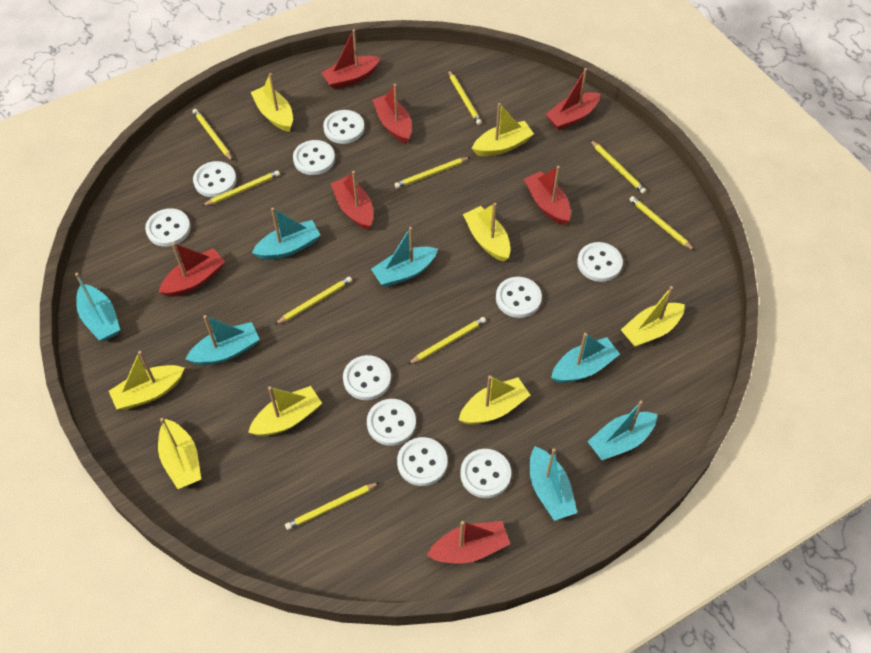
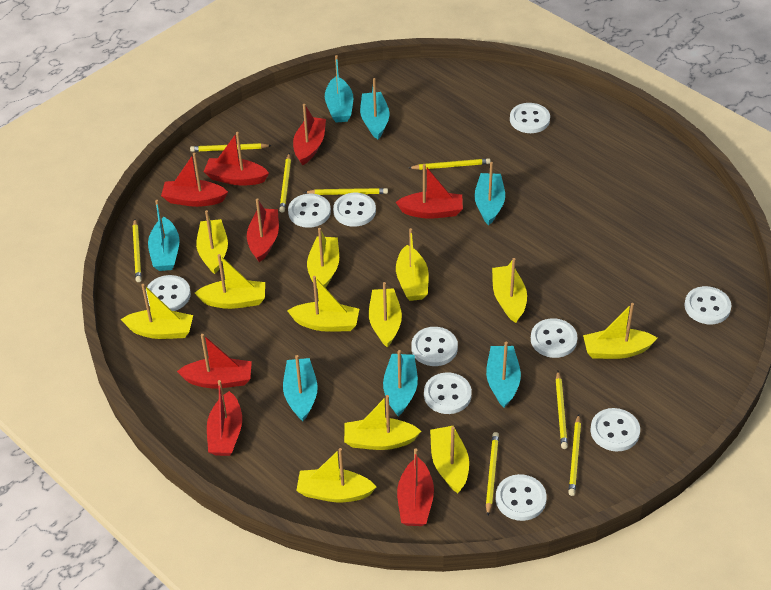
red boat: [159,242,225,297] [321,29,381,90] [331,171,373,230] [372,84,412,144] [427,521,510,563] [524,166,571,225] [545,68,600,130] = 7 -> [161,153,228,207] [177,334,252,389] [204,132,269,185] [207,380,242,456] [247,198,279,262] [293,104,326,166] [396,164,463,219] [397,449,434,526] = 8
yellow boat: [109,351,184,410] [158,418,201,489] [248,386,322,436] [250,73,293,132] [459,375,530,425] [463,203,511,262] [472,103,534,156] [621,286,685,347] = 8 -> [121,284,193,339] [195,254,265,309] [196,210,228,274] [287,276,359,332] [296,448,376,502] [307,228,339,289] [344,395,421,450] [369,282,402,347] [396,228,429,301] [430,426,469,493] [492,258,527,323] [583,303,657,359] = 12
yellow pencil: [193,109,233,161] [202,170,280,206] [274,276,352,325] [285,482,380,530] [395,157,470,188] [408,317,486,364] [448,70,482,125] [590,140,646,194] [629,196,695,251] = 9 -> [133,219,142,282] [190,143,272,152] [279,153,291,213] [304,188,388,195] [409,158,491,170] [486,432,499,515] [556,371,568,449] [568,414,581,496] = 8

